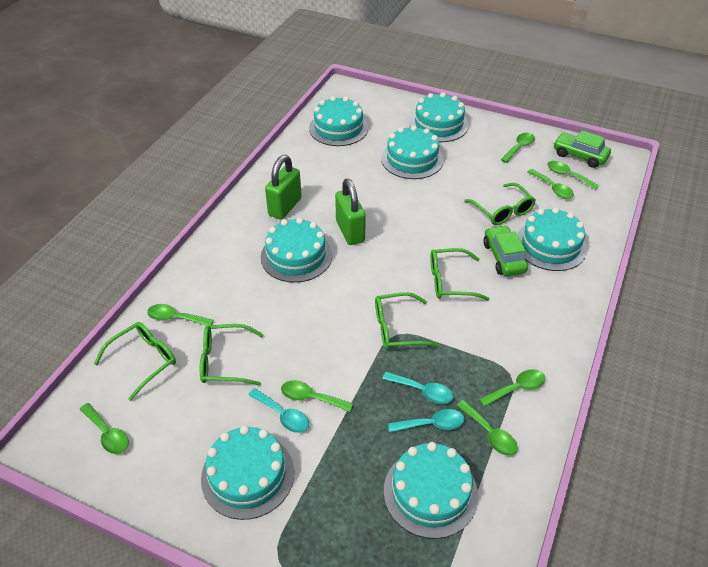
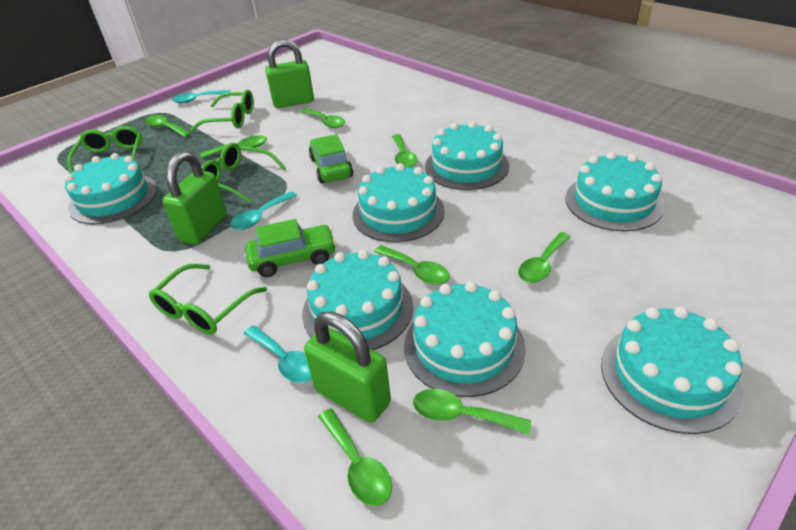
green glasses: [94,322,176,401] [200,324,263,385] [375,292,440,350] [430,248,489,301] [464,183,536,225] = 5 -> [68,126,142,174] [149,264,267,335] [191,90,254,132] [201,143,286,203] = 4
green padlock: [265,155,302,219] [335,179,366,245] = 2 -> [162,151,227,244] [265,39,314,108] [304,311,391,423] = 3

